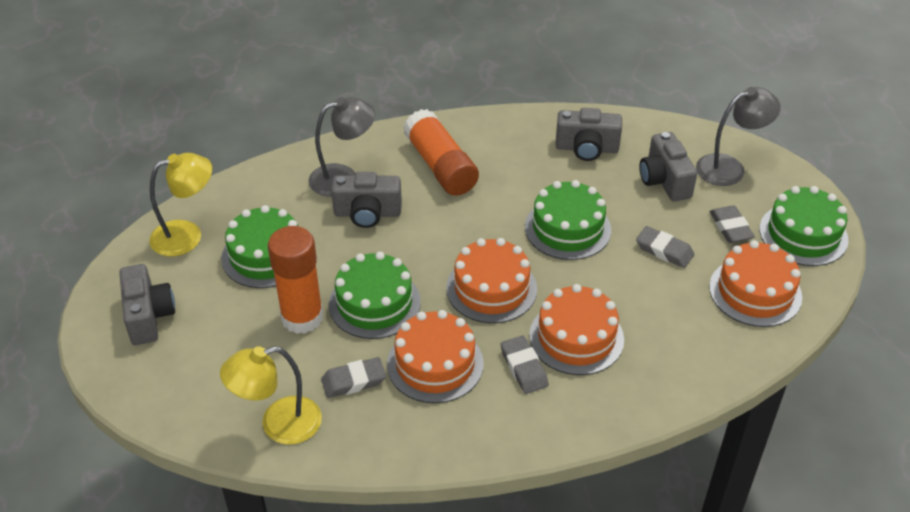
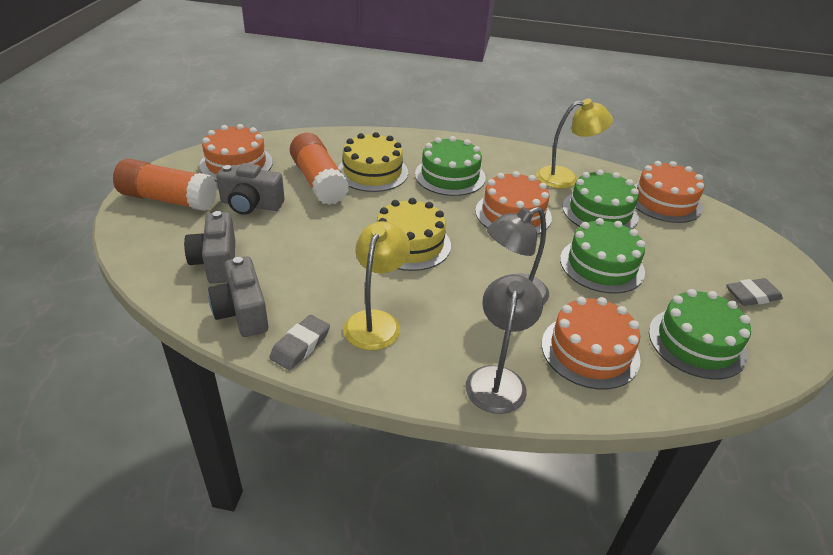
grey camera: [120,264,175,345] [331,172,402,228] [555,108,622,161] [639,132,697,201] = 4 -> [184,211,235,284] [208,256,269,337] [216,163,285,215] = 3
grey eraser: [321,357,386,398] [501,335,549,394] [636,226,694,268] [710,205,755,243] = 4 -> [269,315,330,370] [726,278,783,306] = 2
yellow cake: none = 0 -> [338,132,408,192] [377,198,451,271] = 2

